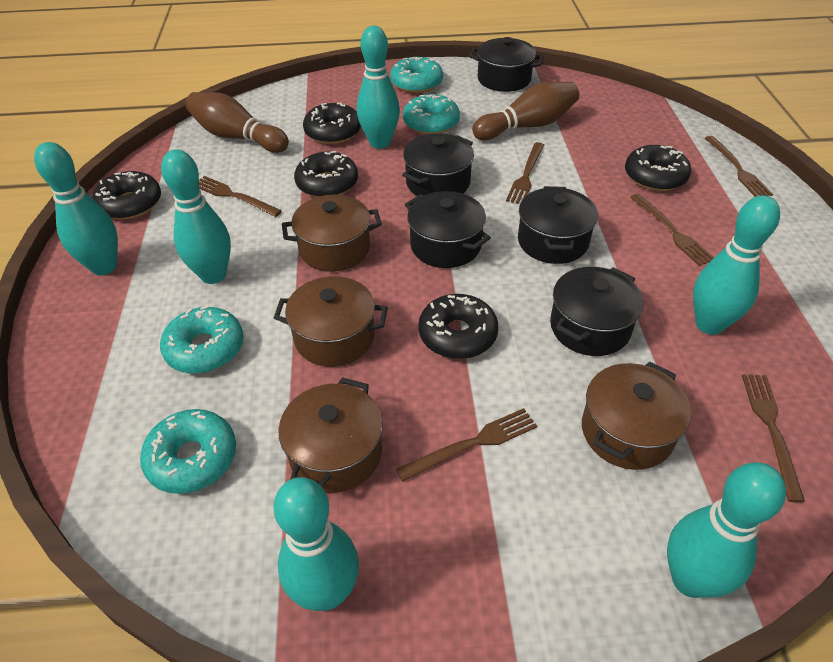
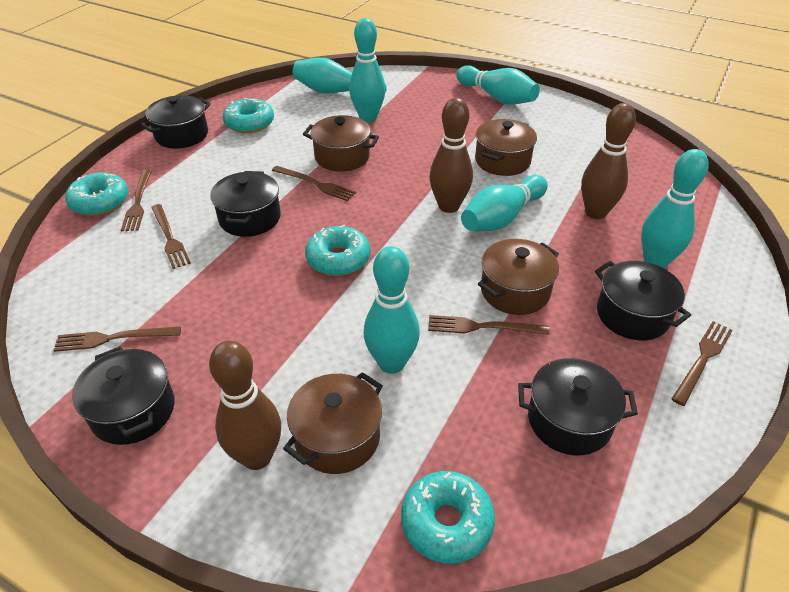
black donut: [92,171,161,220] [294,151,358,197] [303,103,361,144] [418,294,498,359] [625,145,691,191] = 5 -> none = 0
brown bowling pin: [186,92,289,153] [472,81,579,140] = 2 -> [209,340,281,470] [429,98,473,213] [581,103,636,219] = 3

